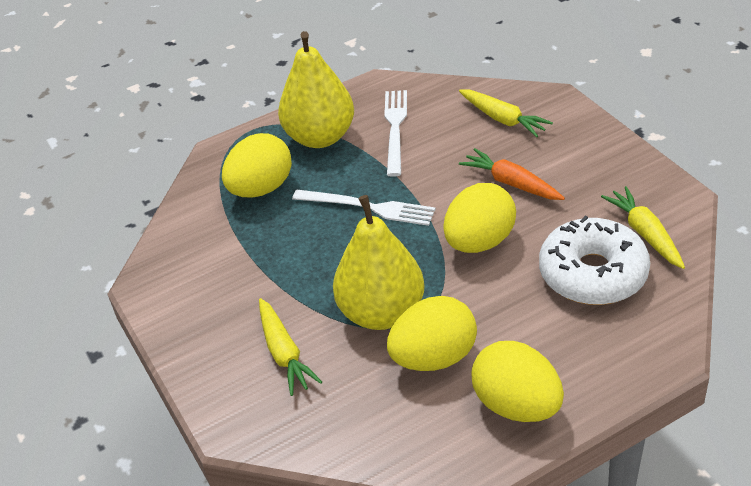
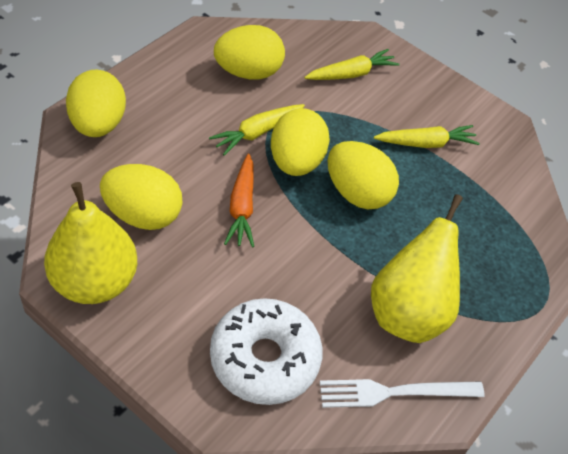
white fork: [292,190,436,226] [384,90,407,177] = 2 -> [320,379,485,408] = 1
yellow egg: [222,133,292,197] [387,296,477,371] [444,183,516,253] [471,341,564,422] = 4 -> [66,69,126,137] [100,164,183,230] [214,25,285,80] [271,108,330,176] [328,141,399,209] = 5

